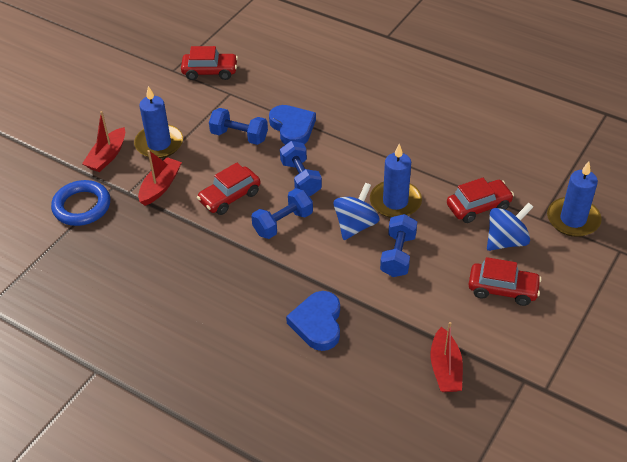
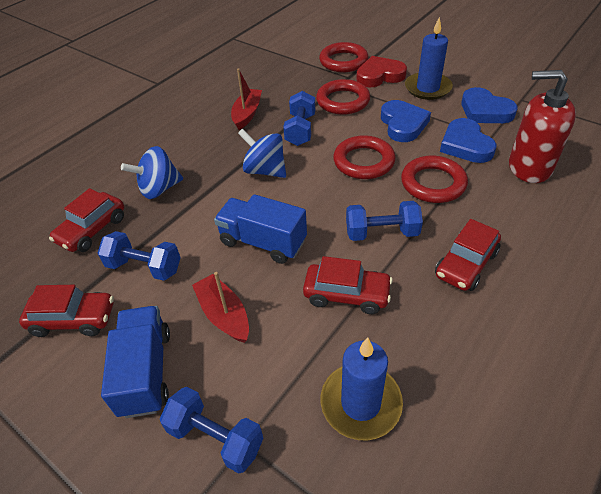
blue candle: [134,86,183,158] [370,144,422,218] [547,161,602,237] = 3 -> [320,337,403,440] [405,17,453,100] = 2
blue heart: [269,105,316,145] [286,291,340,351] = 2 -> [381,100,431,142] [440,118,497,163] [461,87,518,123] = 3
blue ring: [51,180,110,226] = 1 -> none = 0
blue truck: none = 0 -> [101,306,170,418] [214,194,307,264] = 2
red boat: [82,111,125,172] [138,150,182,206] [431,322,463,392] = 3 -> [192,272,249,343] [231,68,262,130] = 2
red heart: none = 0 -> [356,56,407,87] = 1
red ring: none = 0 -> [316,79,370,115] [319,42,368,72] [333,135,396,179] [401,156,468,203] = 4
red soap dispenser: none = 0 -> [509,70,576,183] = 1

